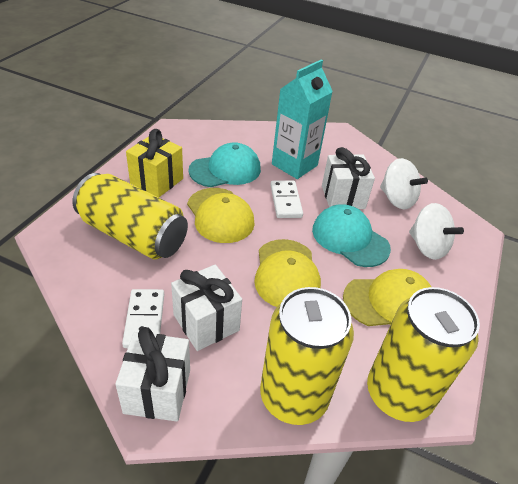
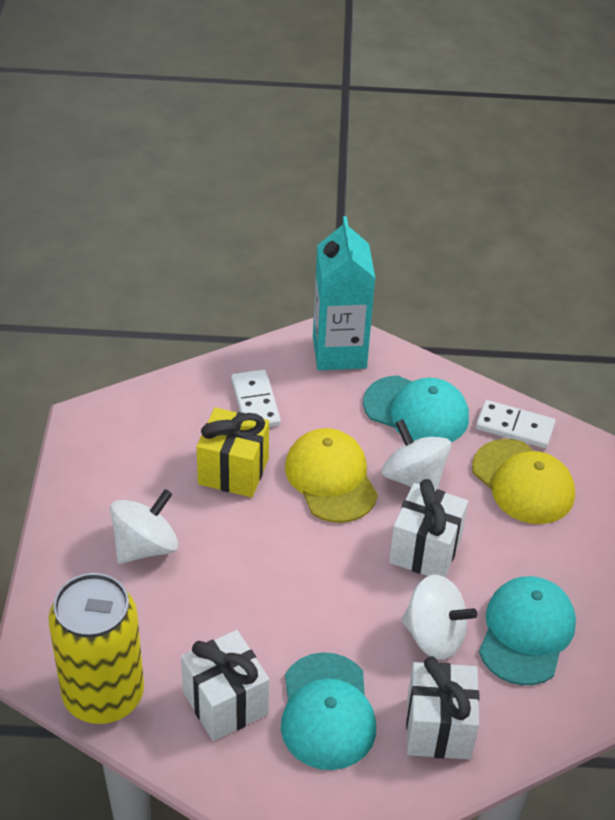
turquoise cap: [189,142,261,187] [312,204,391,267] = 2 -> [281,652,376,770] [363,375,469,442] [479,576,576,685] = 3
white spinning top: [380,158,428,209] [409,203,464,260] = 2 -> [110,489,178,564] [382,419,451,490] [401,575,477,659] = 3
yellow can: [73,173,188,259] [260,287,354,425] [367,287,480,422] = 3 -> [48,573,144,724] = 1
yellow cap: [187,188,255,243] [254,239,321,307] [343,269,431,326] = 3 -> [285,428,378,523] [472,439,575,524] = 2

